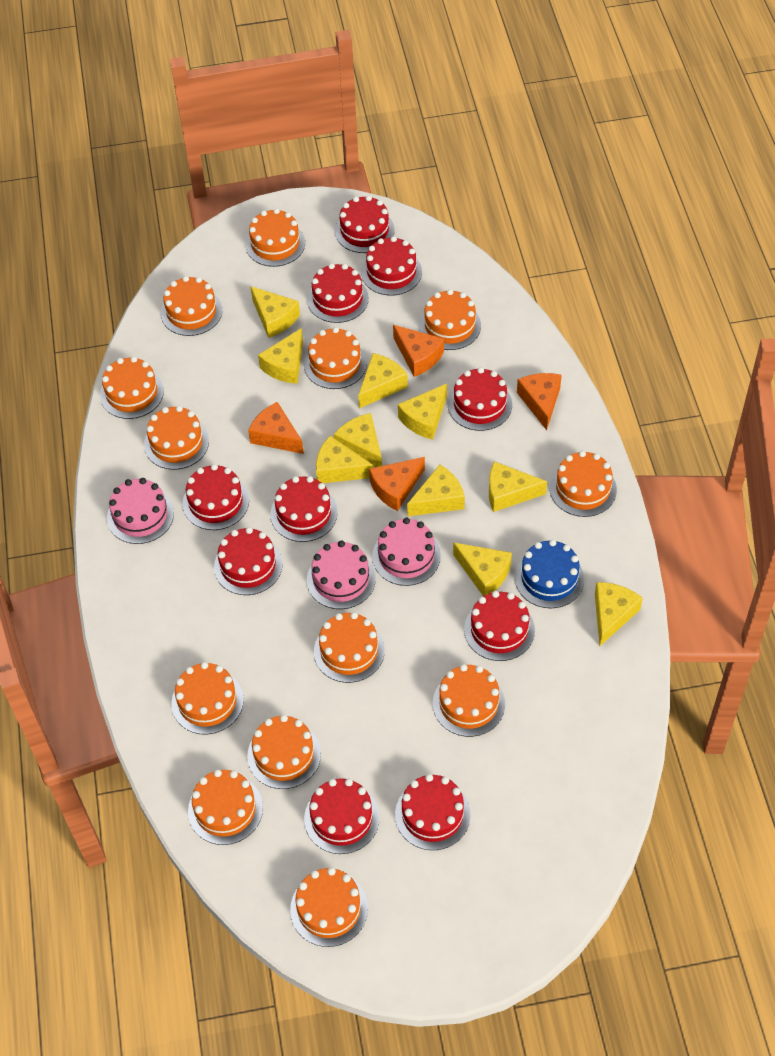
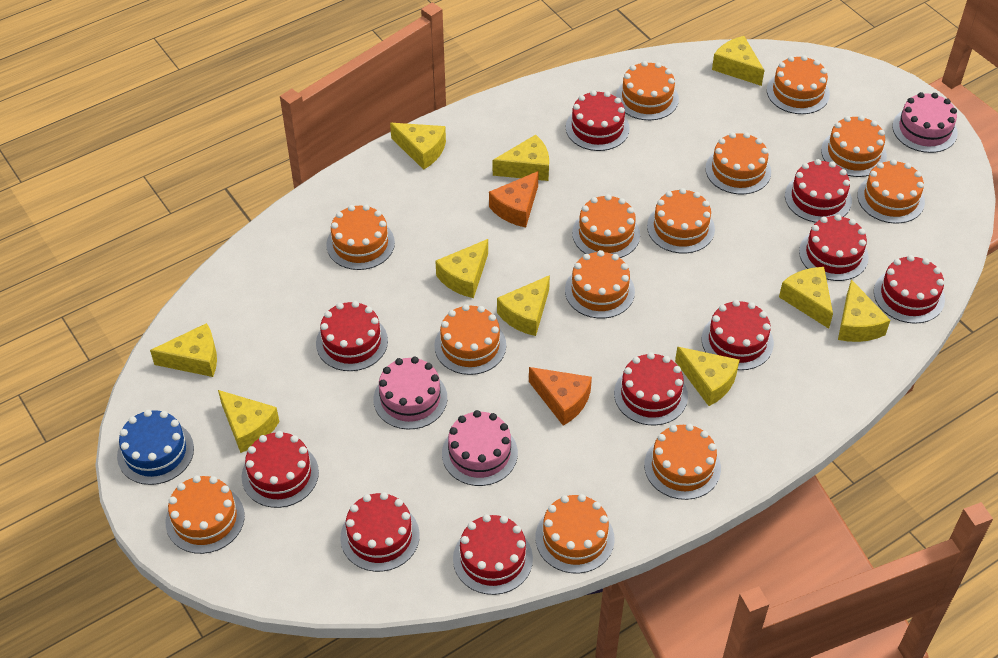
orange cheese: [248,402,304,454] [369,457,425,511] [393,325,444,377] [517,373,562,430] = 4 -> [489,171,539,227] [529,367,592,426] = 2

